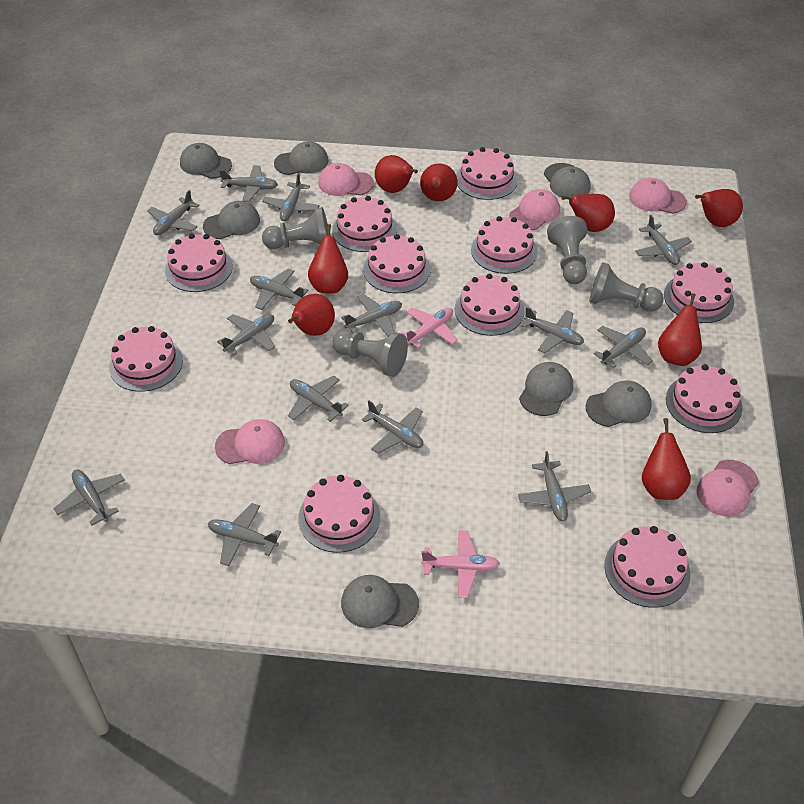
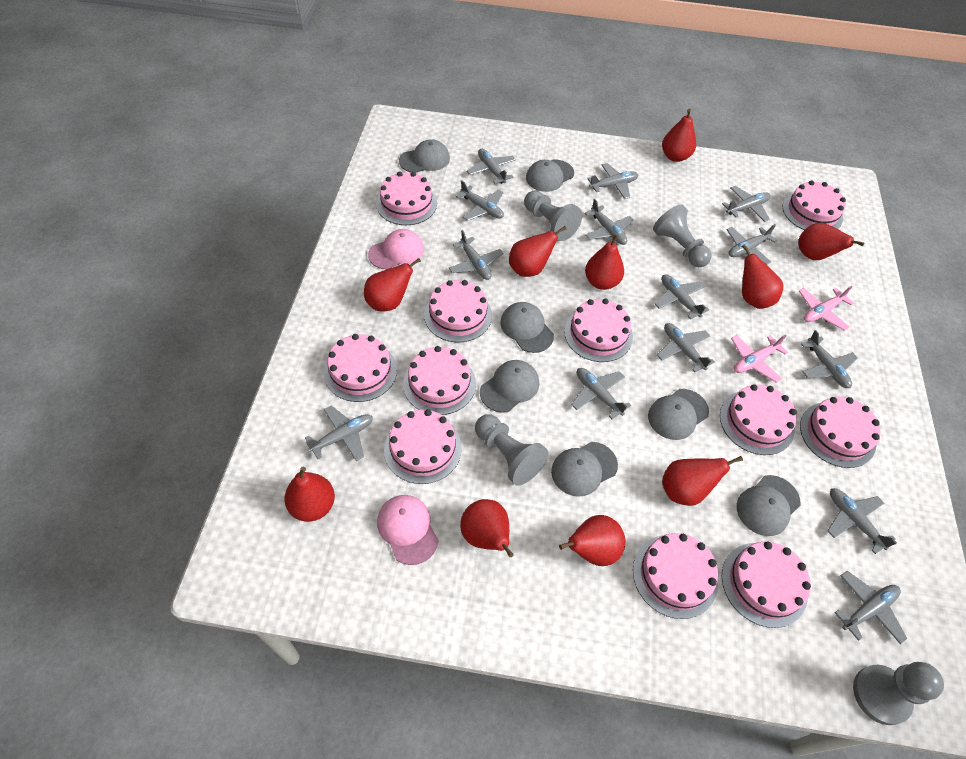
pink cap: [215,419,285,464] [318,163,374,196] [509,189,560,230] [629,178,687,214] [696,460,759,516] = 5 -> [368,229,424,269] [377,495,439,565] = 2
red pear: [288,294,335,336] [308,224,348,293] [375,155,418,193] [420,163,457,201] [561,194,615,232] [642,418,691,500] [658,293,702,366] [695,189,743,227] = 8 -> [284,467,335,522] [364,258,421,311] [460,499,514,557] [509,226,567,277] [559,515,625,566] [585,234,624,290] [662,109,696,162] [662,456,743,506] [742,244,783,309] [798,223,865,260] = 10

